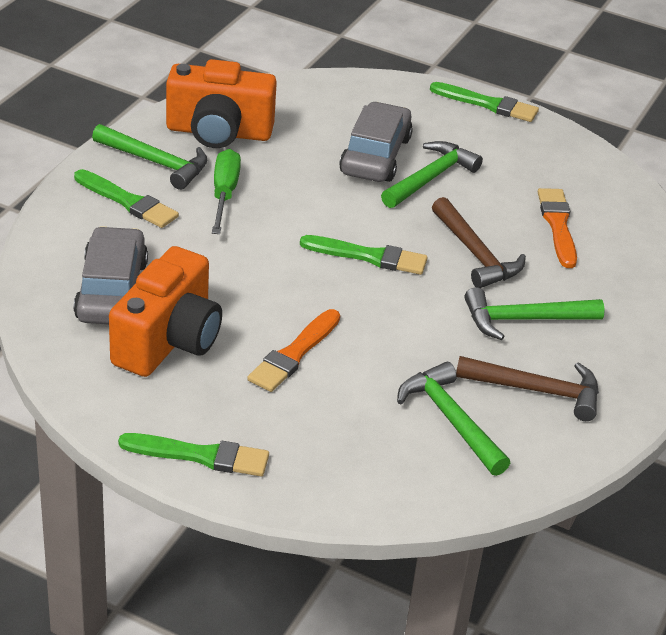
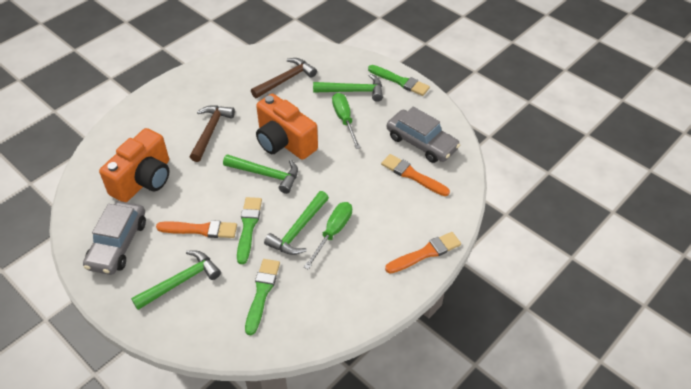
green brush: [74,169,179,228] [118,433,269,476] [300,235,428,275] [430,82,539,122] = 4 -> [237,197,262,264] [245,259,280,335] [368,65,430,96] = 3
green screwdriver: [212,149,241,234] = 1 -> [304,202,352,270] [332,93,361,149] = 2
orange brush: [247,309,340,392] [538,188,577,268] = 2 -> [156,220,237,238] [381,154,450,196] [385,232,461,274] = 3

